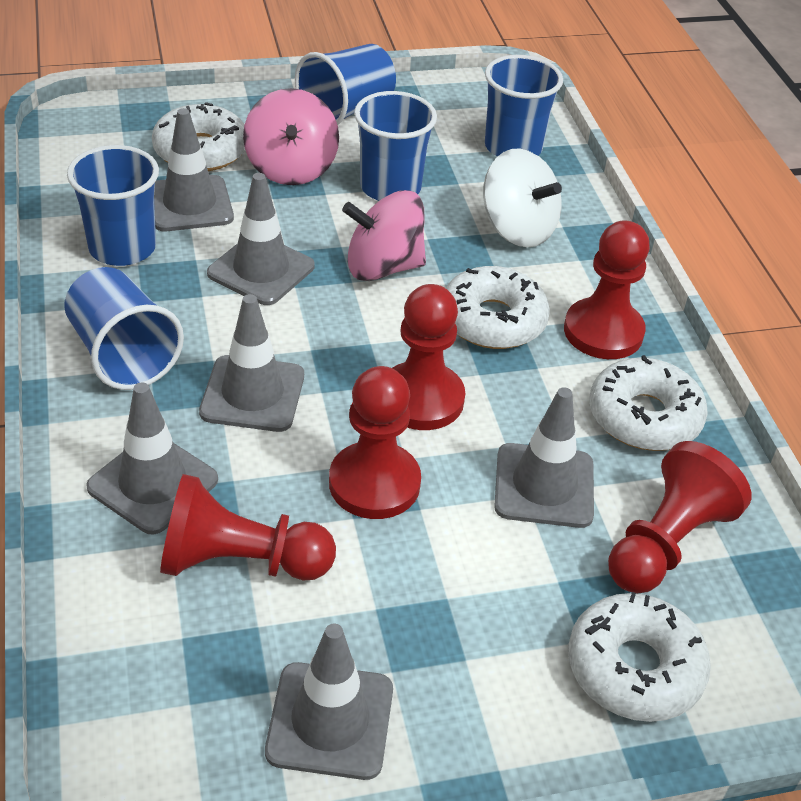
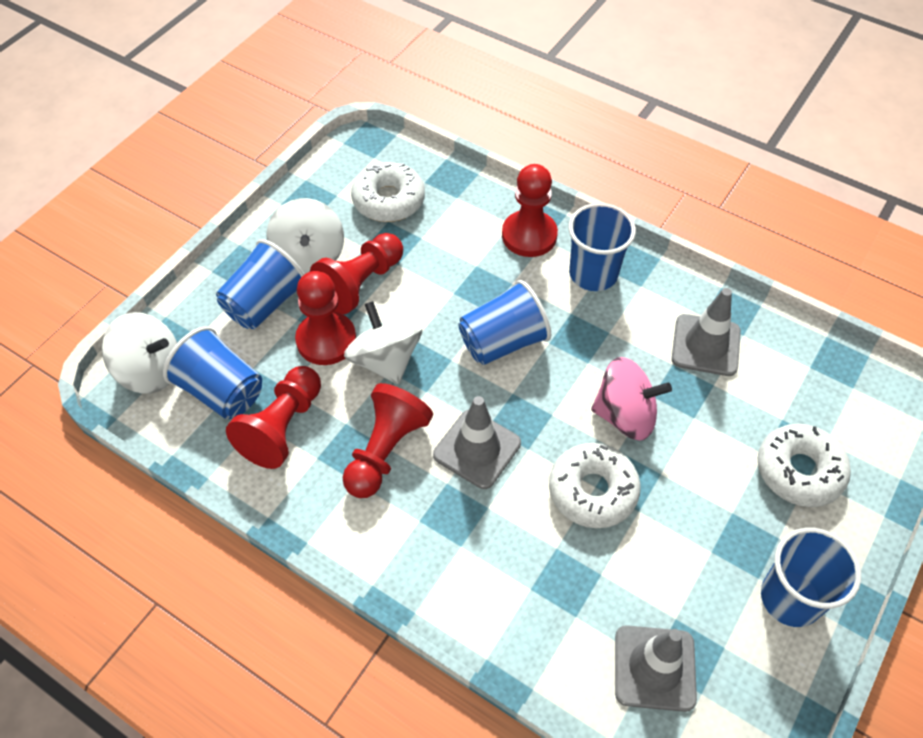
grey traffic cone: [86,382,218,535] [154,108,234,231] [199,294,304,432] [207,173,315,305] [265,624,393,780] [494,387,594,528] = 6 -> [433,396,521,489] [615,625,697,712] [672,288,741,376] = 3
pink spinning top: [243,88,339,185] [342,190,426,281] = 2 -> [591,357,672,441] = 1
white donut: [152,102,245,171] [446,266,550,349] [568,592,711,722] [589,355,708,451] = 4 -> [351,162,425,222] [549,443,641,528] [758,424,851,507] = 3
white spinning top: [483,148,562,248] = 1 -> [102,312,177,394] [266,198,344,274] [344,301,422,385] = 3

